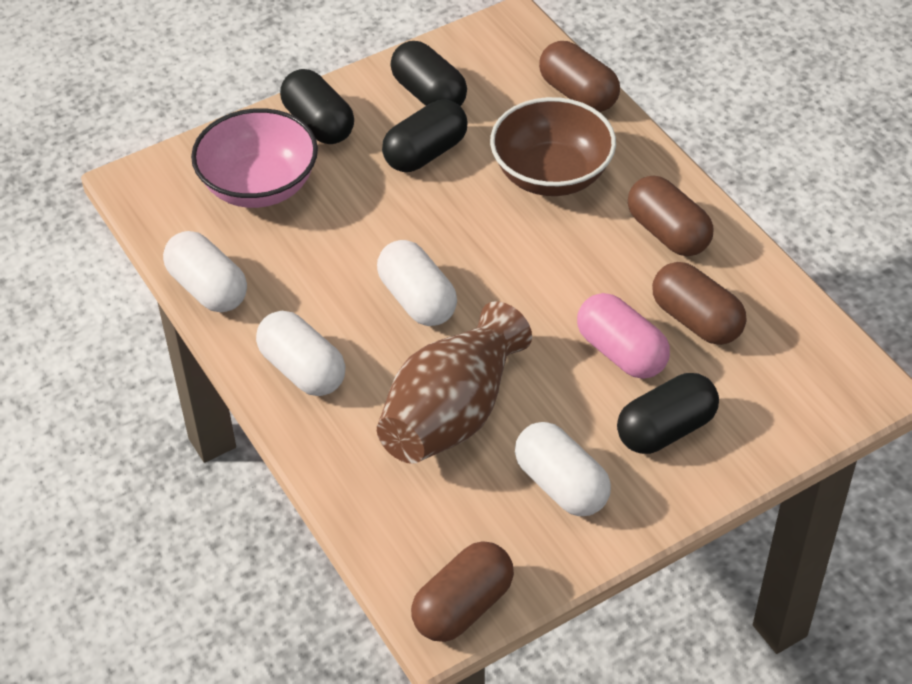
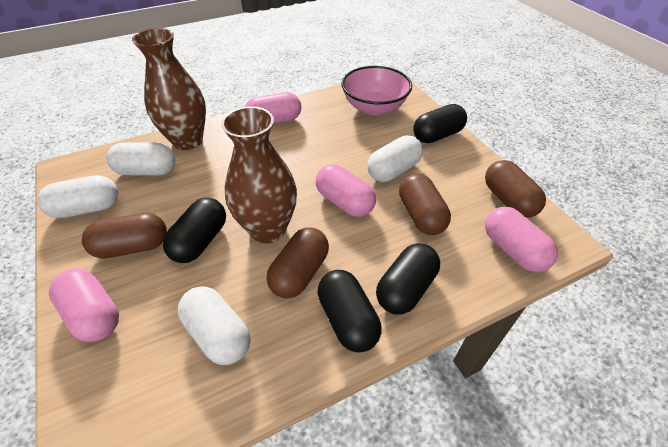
brown bowl: [490,97,616,196] = 1 -> none = 0
brown vase: [377,301,532,464] = 1 -> [132,28,206,150] [221,106,297,243] = 2
pink capsule: [577,293,670,379] = 1 -> [49,269,119,342] [245,92,301,125] [316,164,376,217] [485,207,558,272] = 4

